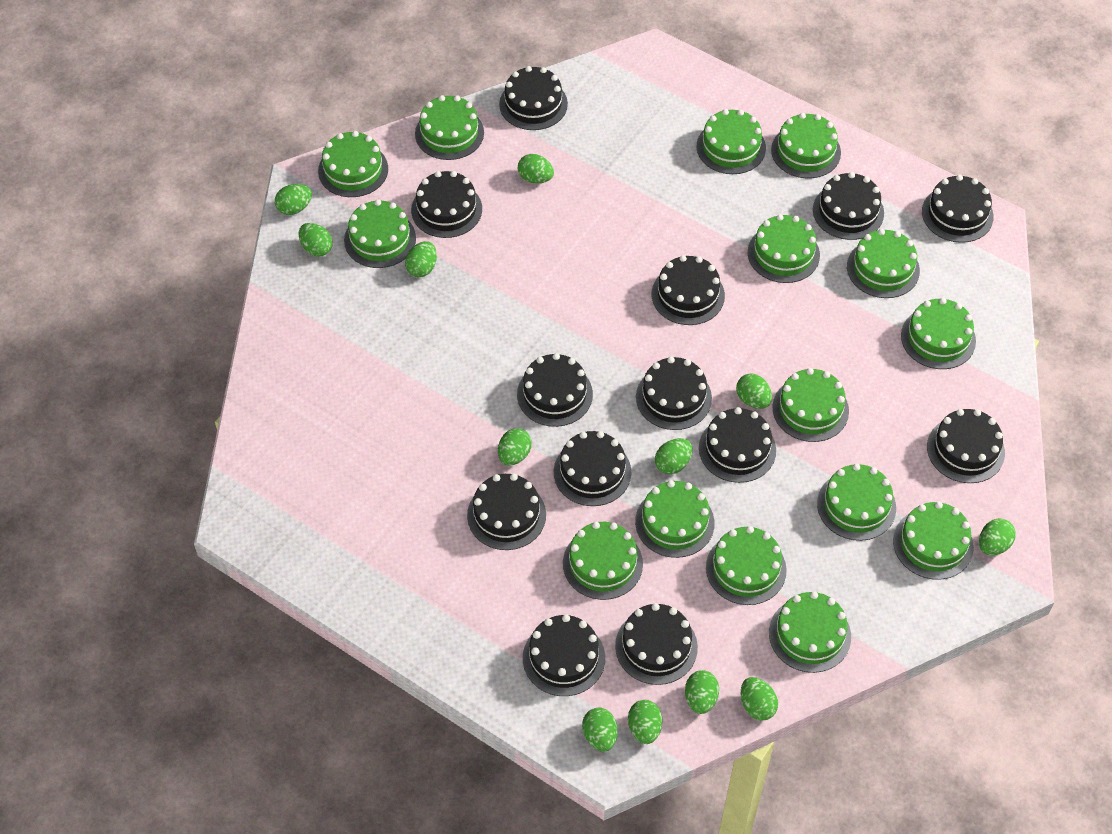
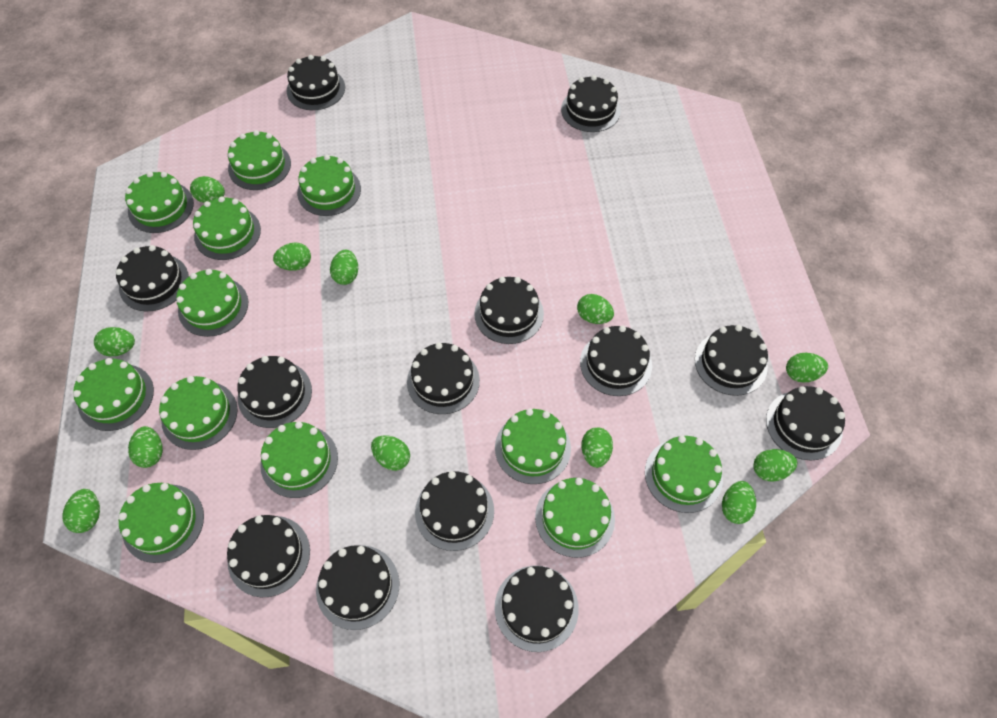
green cake: [318,131,388,197] [344,199,416,268] [415,95,484,160] [563,522,643,600] [635,480,715,558] [696,109,766,174] [706,526,787,605] [748,214,820,283] [769,591,851,673] [771,113,841,178] [772,368,849,442] [817,463,896,541] [847,229,920,298] [893,501,974,580] [901,298,976,369] = 15 -> [73,358,154,431] [118,483,204,563] [125,172,194,233] [159,376,238,450] [176,269,248,337] [193,196,261,260] [228,130,291,190] [260,421,338,498] [297,155,361,216] [495,408,571,484] [535,478,615,558] [645,436,723,513] = 12

